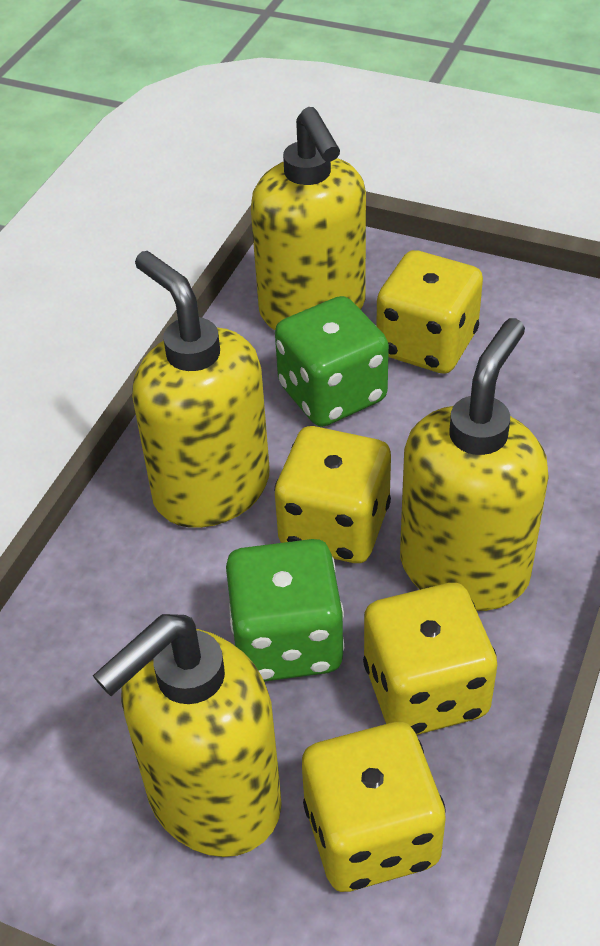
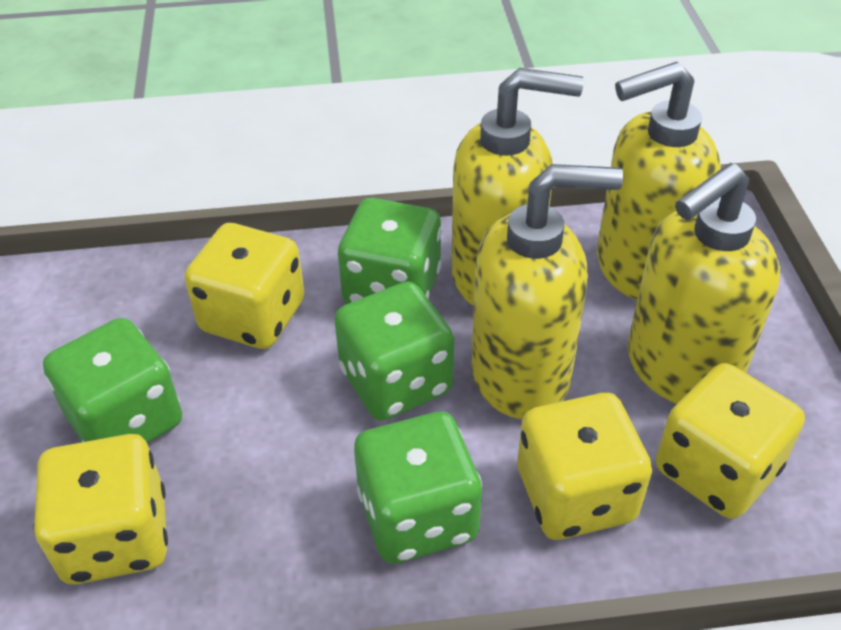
green dice: [226,539,344,682] [275,296,389,427] = 2 -> [43,318,182,443] [334,282,455,421] [338,198,442,304] [354,412,482,564] = 4

